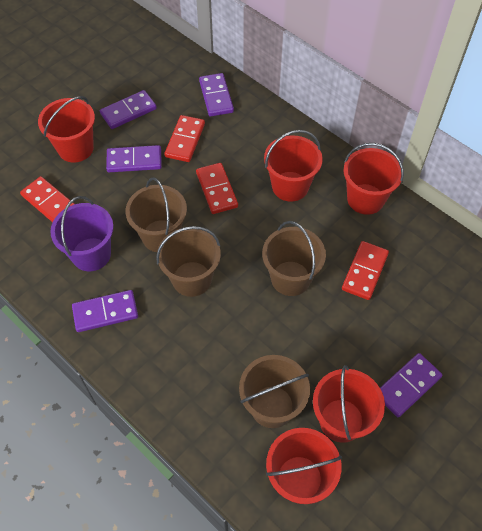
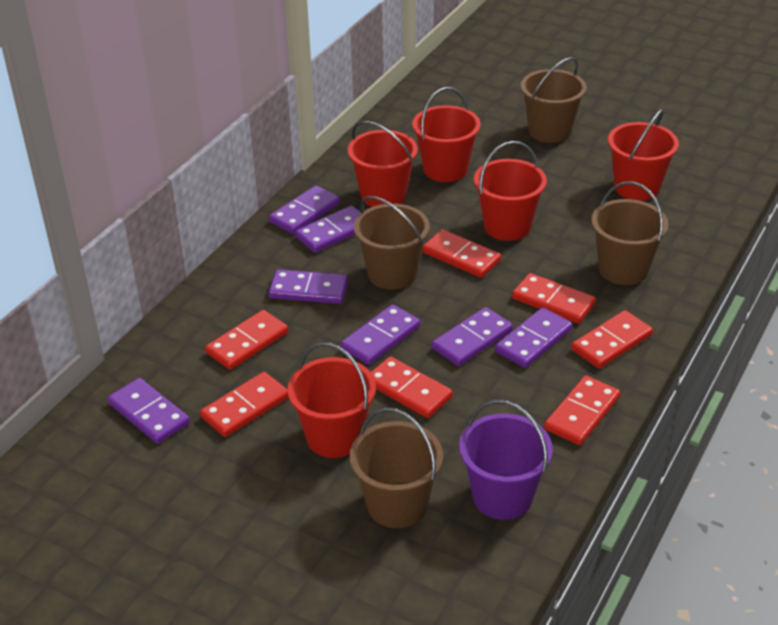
purple domino: [72,290,138,332] [100,90,157,129] [106,145,162,172] [199,73,234,116] [380,353,442,417] = 5 -> [108,378,190,444] [268,269,349,304] [269,186,340,234] [295,205,361,253] [341,305,420,365] [432,307,513,366] [495,307,573,368] = 7
red domino: [20,176,74,222] [165,115,205,162] [196,163,238,214] [342,241,389,300] = 4 -> [200,372,289,437] [205,310,288,370] [371,356,453,418] [422,229,501,278] [512,273,596,324] [544,375,620,445] [571,310,653,369] = 7

